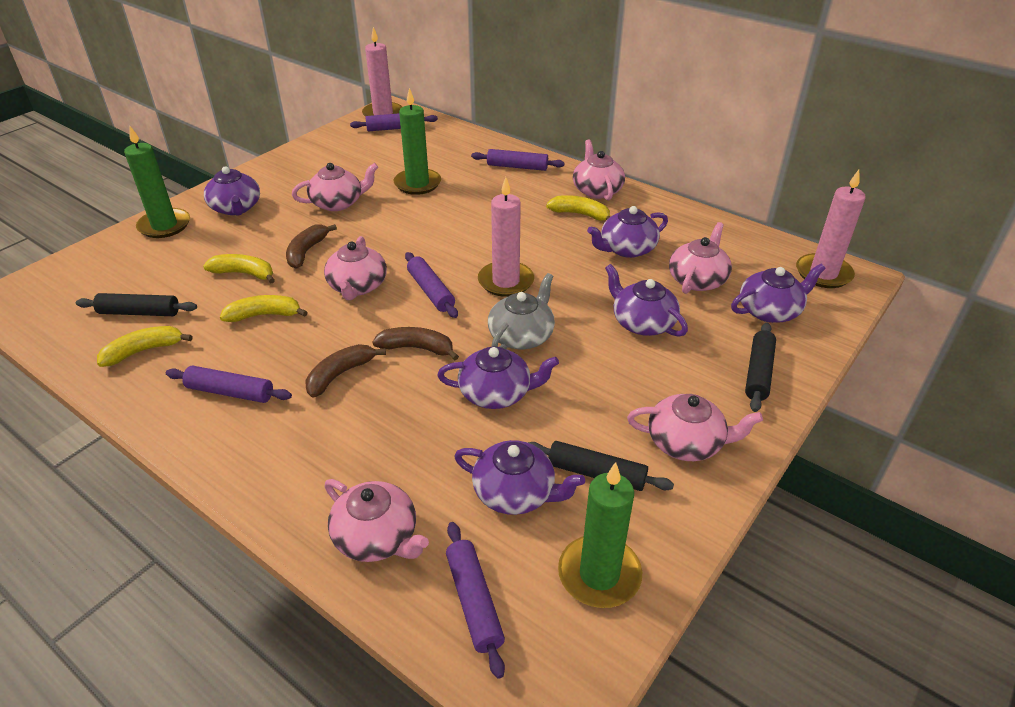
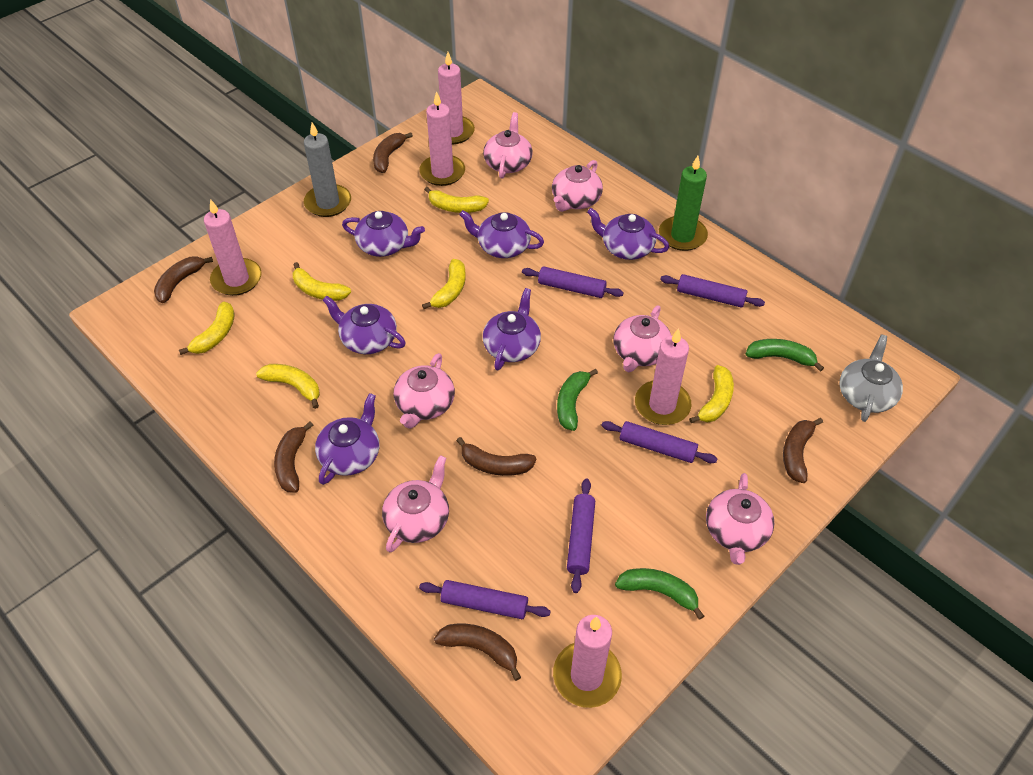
black rolling pin: [76,293,197,316] [528,441,674,491] [745,323,776,412] = 3 -> none = 0
brown banana: [286,224,337,269] [306,344,386,398] [372,327,459,360] = 3 -> [154,256,213,303] [274,422,313,493] [373,132,413,173] [434,624,521,681] [456,437,537,476] [783,418,823,483] = 6
green banana: none = 0 -> [557,369,598,431] [615,568,704,620] [746,339,824,372] = 3
green candle: [124,126,190,238] [393,88,441,195] [558,462,642,608] = 3 -> [659,156,708,251] = 1
grey candle: none = 0 -> [304,123,351,217] = 1
pink candle: [362,27,402,117] [478,177,534,297] [796,170,866,288] = 3 -> [204,199,262,296] [419,91,465,186] [438,52,475,144] [553,615,622,708] [635,328,692,425] = 5
yellow banana: [97,326,192,367] [203,254,275,283] [220,295,308,322] [546,195,610,221] = 4 -> [179,302,235,355] [256,364,320,409] [292,262,351,301] [422,259,466,309] [424,187,489,213] [689,365,734,423] = 6

